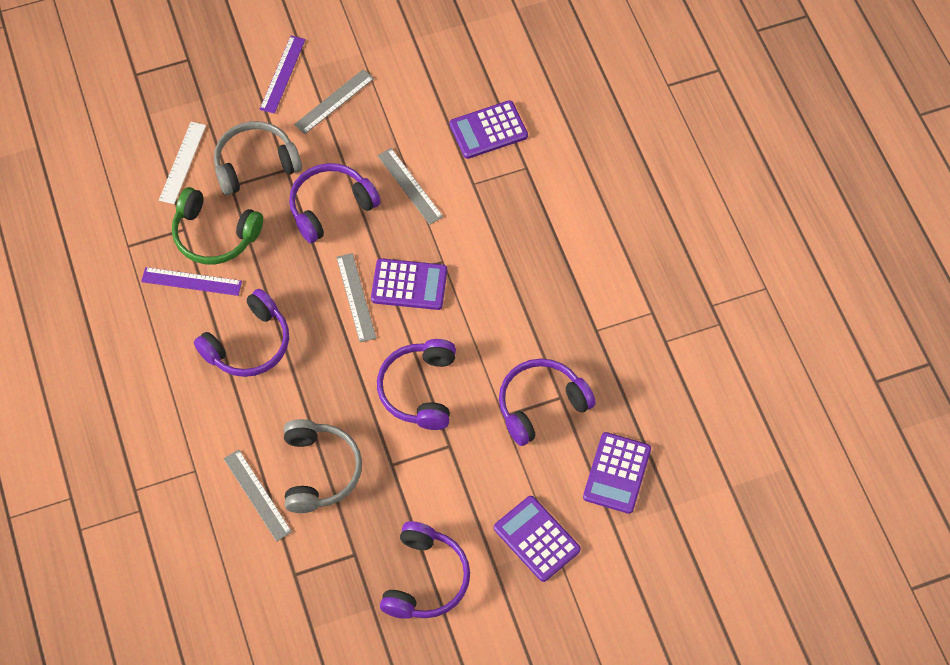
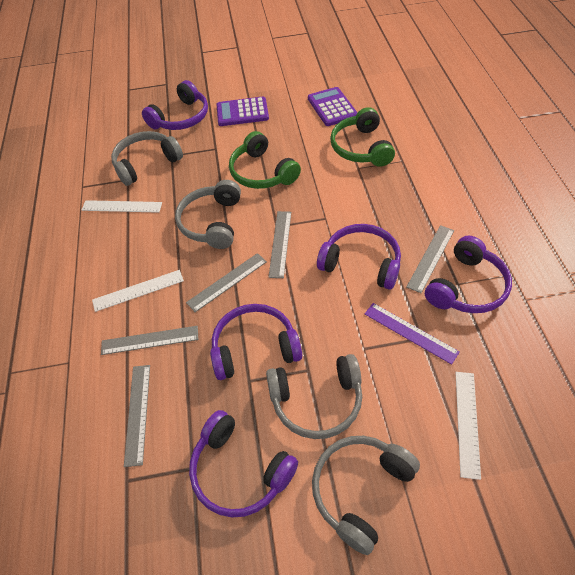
green headphones: [172,187,263,264] = 1 -> [229,131,301,189] [330,107,395,167] = 2
grey headphones: [214,121,302,196] [284,419,362,513] = 2 -> [111,131,183,186] [175,180,241,249] [266,354,362,439] [312,436,420,555] = 4
grey ruler: [224,450,292,541] [294,69,374,134] [336,253,376,342] [378,148,443,225] = 4 -> [101,326,198,355] [124,365,150,467] [186,253,267,312] [268,211,291,278] [407,225,454,293] = 5
purple calculator: [371,258,447,310] [450,100,528,159] [494,496,581,582] [583,432,651,514] = 4 -> [216,97,269,126] [308,87,358,126] = 2
purple ruler: [141,267,242,296] [260,36,306,114] = 2 -> [365,303,460,365] = 1
white ruler: [159,122,206,204] = 1 -> [82,200,162,213] [92,270,184,312] [455,372,481,480] = 3

